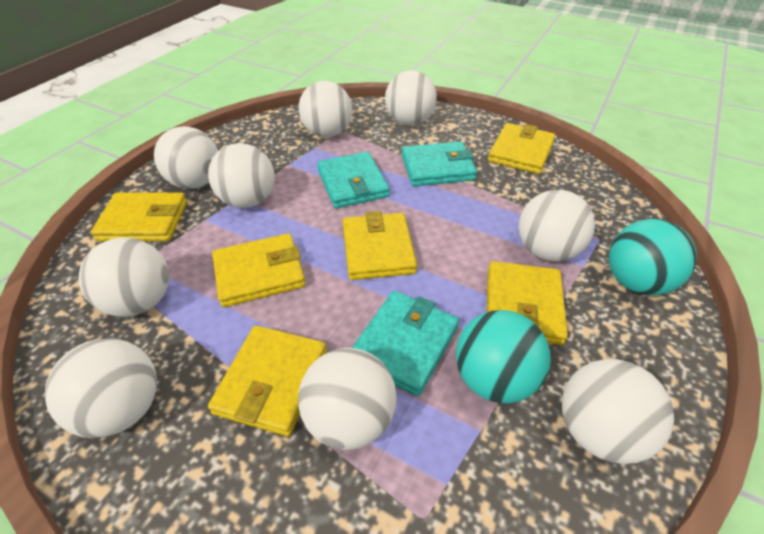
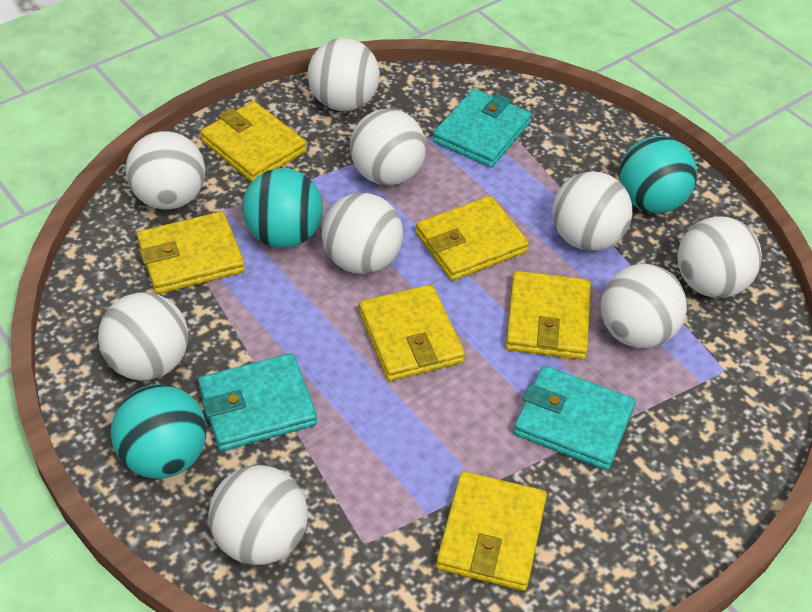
turquoise ball: [456,310,551,403] [609,219,697,295] = 2 -> [111,384,206,479] [242,168,323,248] [619,136,697,213] = 3

